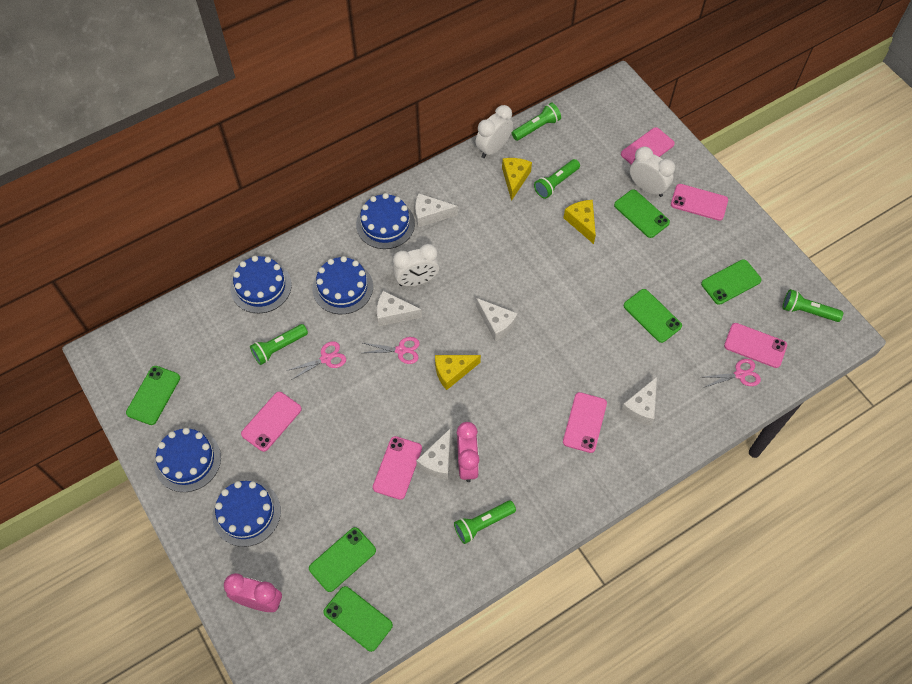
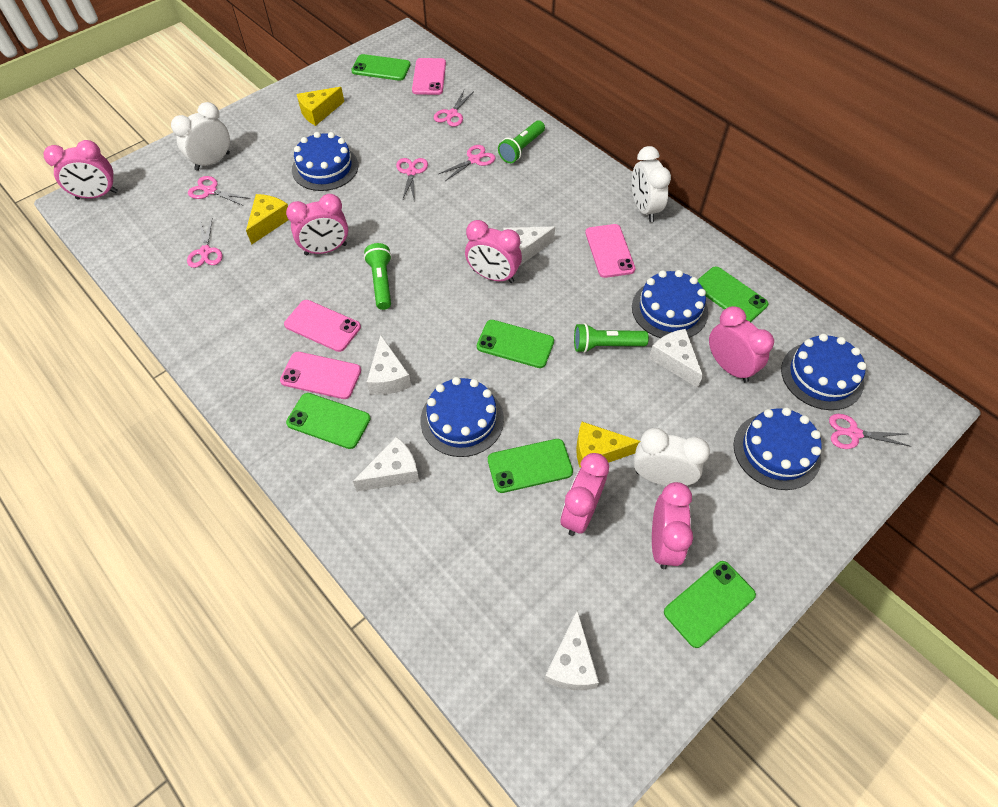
green flashlight: [250,324,308,365] [454,500,516,544] [512,103,561,141] [534,159,580,199] [783,289,843,322] = 5 -> [364,243,392,310] [498,120,545,163] [574,323,649,353] = 3
pink clock: [224,573,282,612] [457,422,480,482] = 2 -> [44,140,118,200] [286,194,348,255] [465,220,522,283] [560,453,609,536] [652,482,693,569] [709,306,774,382] = 6
pink phone: [241,392,302,452] [373,436,422,500] [563,392,607,453] [621,127,675,164] [671,184,728,221] [724,323,787,368] = 6 -> [280,352,361,399] [284,300,361,352] [412,58,446,95] [585,224,635,278] = 4
pink scissors: [287,341,346,379] [363,337,420,364] [704,359,761,387] = 3 -> [187,219,223,268] [188,176,250,206] [396,158,428,202] [434,90,473,127] [439,145,496,181] [829,414,911,449] = 6

